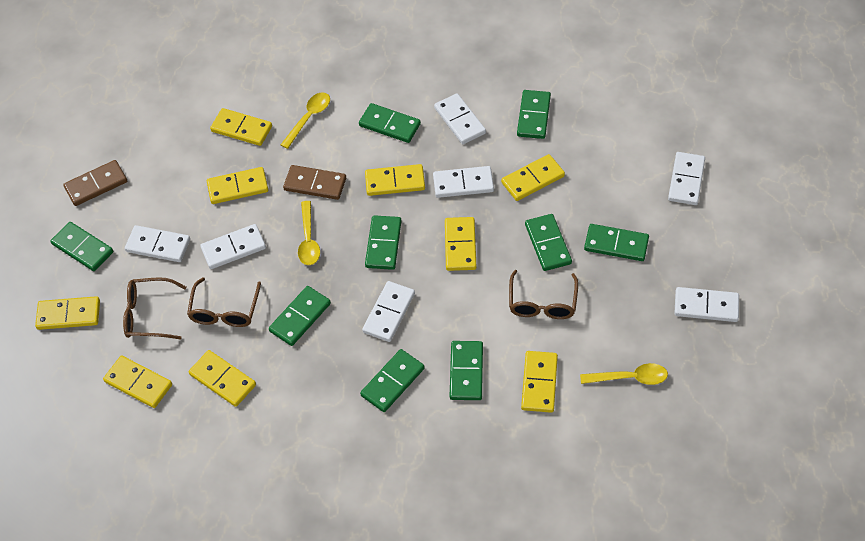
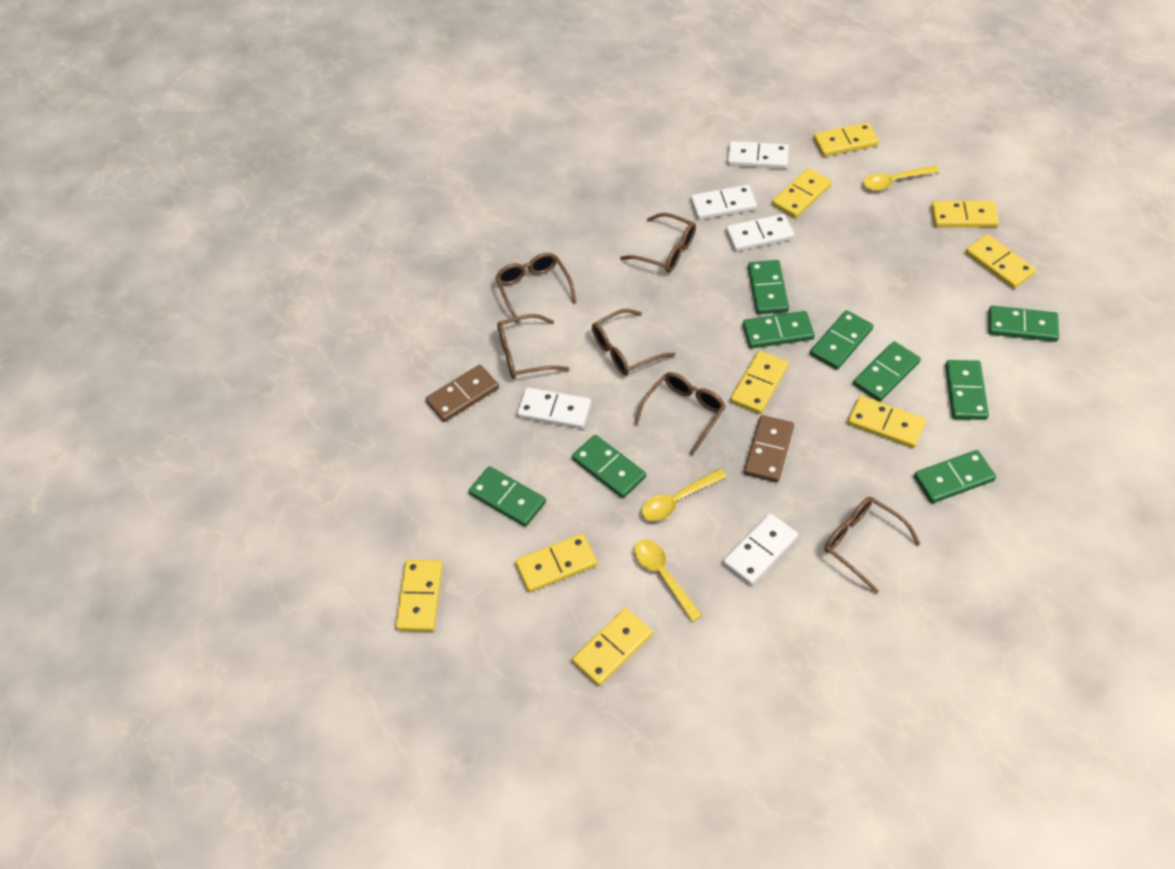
brown glasses: [123,277,186,340] [187,277,261,327] [509,270,578,319] = 3 -> [495,253,577,324] [497,314,569,379] [592,309,675,375] [620,213,696,272] [634,372,726,455] [824,497,920,593] = 6
white domino: [125,225,190,262] [200,224,266,269] [362,281,415,342] [433,166,494,198] [434,93,486,144] [668,152,705,205] [674,287,739,322] = 7 -> [517,387,591,429] [691,185,757,220] [723,513,798,585] [726,214,794,251] [727,141,789,169] = 5

